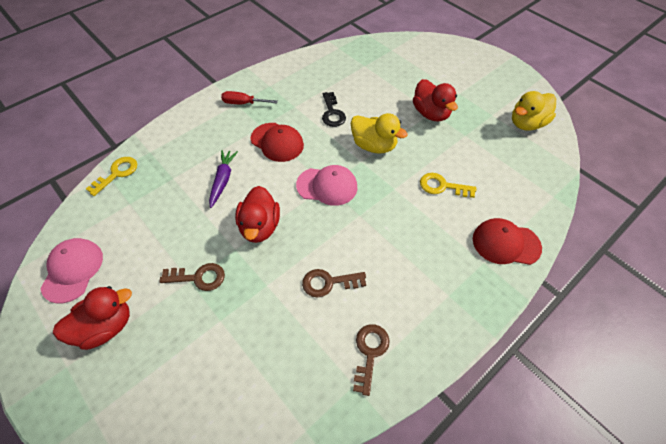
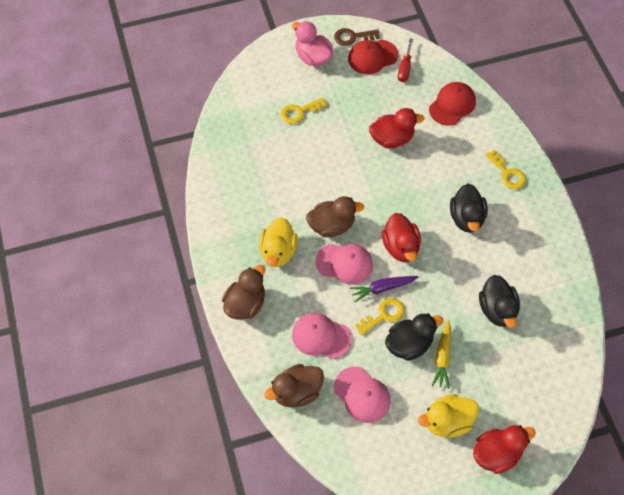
black duck: none = 0 -> [385,313,443,361] [450,184,488,233] [479,275,520,328] = 3
black key: [322,92,346,127] = 1 -> none = 0
brown duck: none = 0 -> [222,265,265,320] [264,364,324,407] [306,196,364,237] = 3
brown key: [159,263,225,291] [302,269,366,298] [353,324,390,396] = 3 -> [334,28,380,46] = 1
pink cap: [40,238,103,304] [296,165,357,206] = 2 -> [292,313,352,359] [315,244,373,285] [334,367,391,423] = 3
pink duck: none = 0 -> [292,21,333,66] = 1
yellow carrot: none = 0 -> [432,320,451,389] = 1
yellow key: [86,157,137,196] [420,173,476,198] = 2 -> [281,97,327,124] [355,298,405,335] [486,150,526,189] = 3

